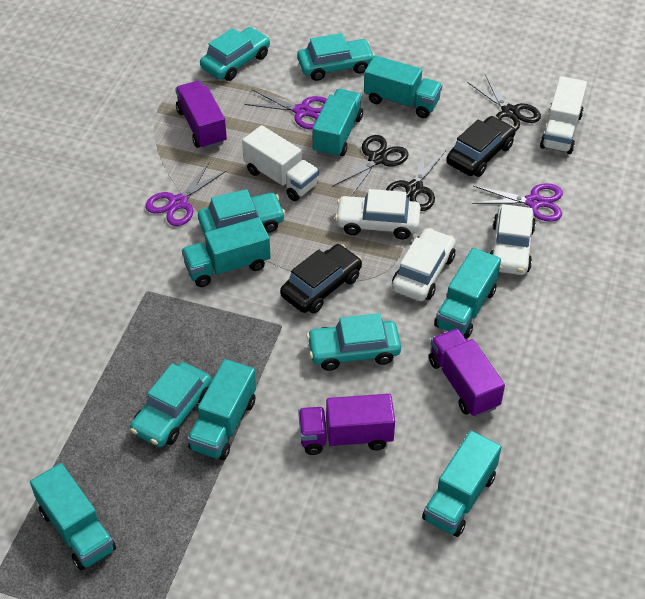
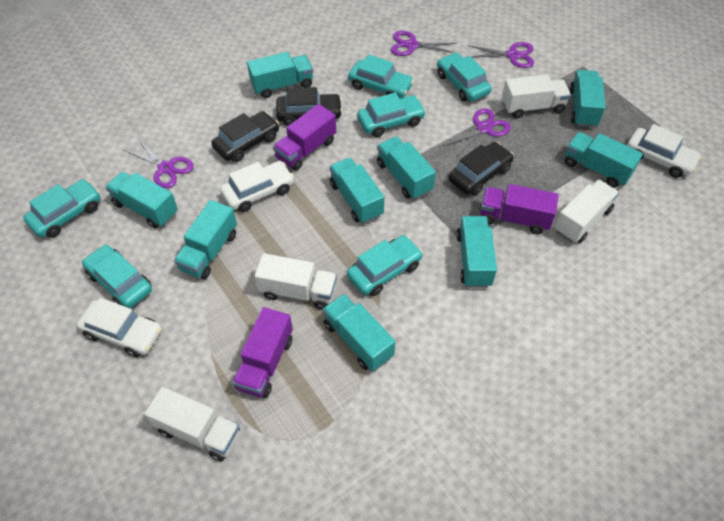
black car: [280,244,362,314] [446,116,516,177] = 2 -> [211,111,279,162] [276,87,343,126] [449,142,514,196] = 3
black scissors: [332,135,409,196] [386,146,446,211] [468,75,541,131] = 3 -> none = 0
purple scissors: [145,163,227,226] [244,90,327,130] [472,183,563,222] = 3 -> [124,139,194,188] [391,31,457,56] [443,109,511,157] [468,42,534,68] = 4
turquoise car: [130,362,212,447] [198,189,286,236] [200,27,270,81] [297,33,375,81] [306,313,401,371] = 5 -> [23,179,101,238] [82,245,152,308] [347,235,423,296] [348,54,414,98] [357,92,426,137] [437,53,492,102] = 6
turquoise truck: [30,463,116,570] [182,217,271,287] [187,359,256,460] [313,89,363,158] [364,55,442,118] [422,431,502,537] [434,247,501,339] = 7 -> [105,172,178,228] [174,200,237,279] [247,52,313,98] [323,294,396,371] [329,158,384,224] [377,136,436,200] [456,216,497,288] [565,132,643,188] [569,70,606,128] = 9
white truck: [242,125,319,201] [540,76,587,154] = 2 -> [145,387,240,461] [255,253,337,310] [502,74,571,118] [555,180,619,243] = 4

